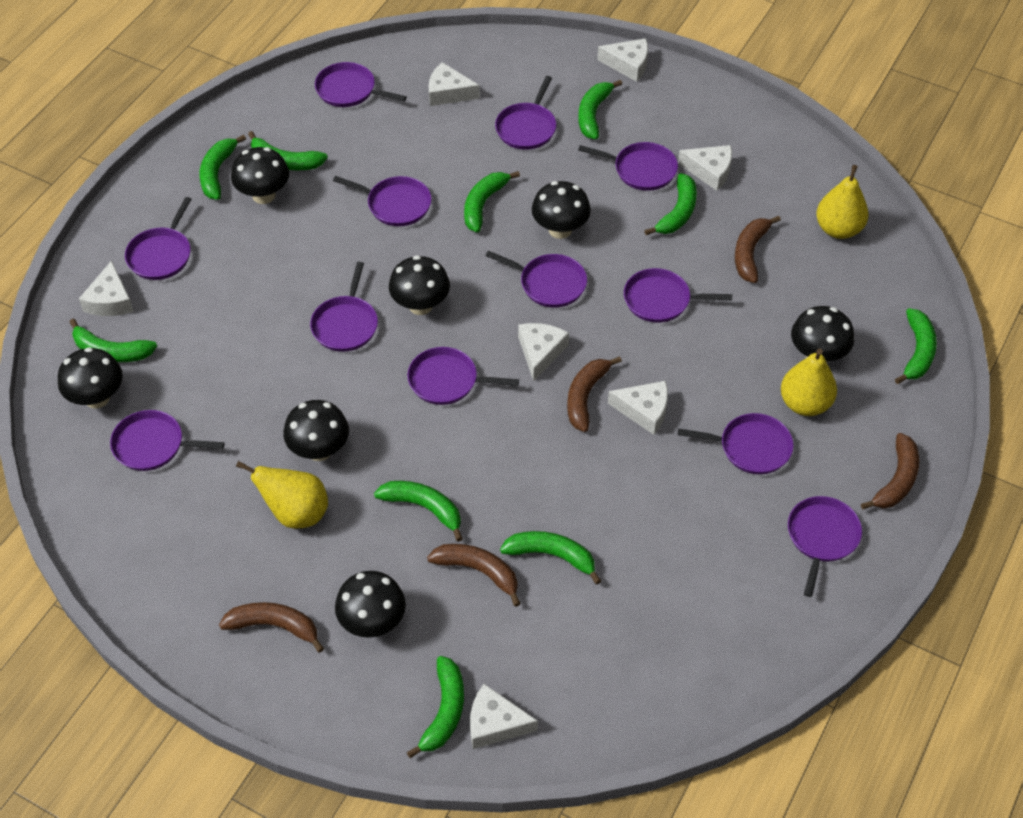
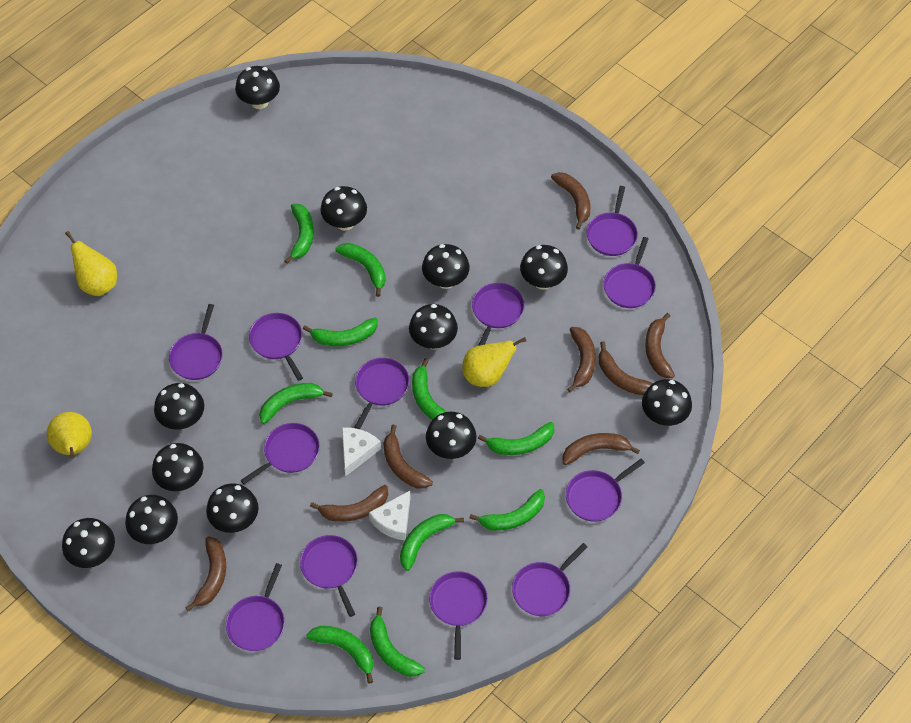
black mushroom: [58,347,123,409] [231,147,289,204] [283,400,349,461] [335,571,406,638] [389,255,450,315] [532,181,591,239] [791,306,854,363] = 7 -> [62,518,115,568] [125,495,178,544] [152,443,203,491] [154,383,204,429] [206,483,259,533] [235,66,280,109] [320,186,367,231] [409,304,458,349] [422,244,470,289] [426,412,476,459] [520,245,568,290] [642,379,692,426] = 12
brown banana: [219,602,324,653] [427,544,521,607] [567,356,622,432] [735,216,781,283] [861,433,919,509] = 5 -> [185,536,226,611] [310,485,388,522] [383,425,433,489] [551,172,590,230] [563,433,640,465] [567,327,596,393] [599,341,653,395] [645,313,675,378] = 8
white cheese: [79,260,134,316] [429,62,480,106] [470,684,538,749] [518,323,569,381] [597,38,648,82] [608,381,668,435] [678,145,732,191] = 7 -> [342,428,381,477] [369,491,411,540] = 2

